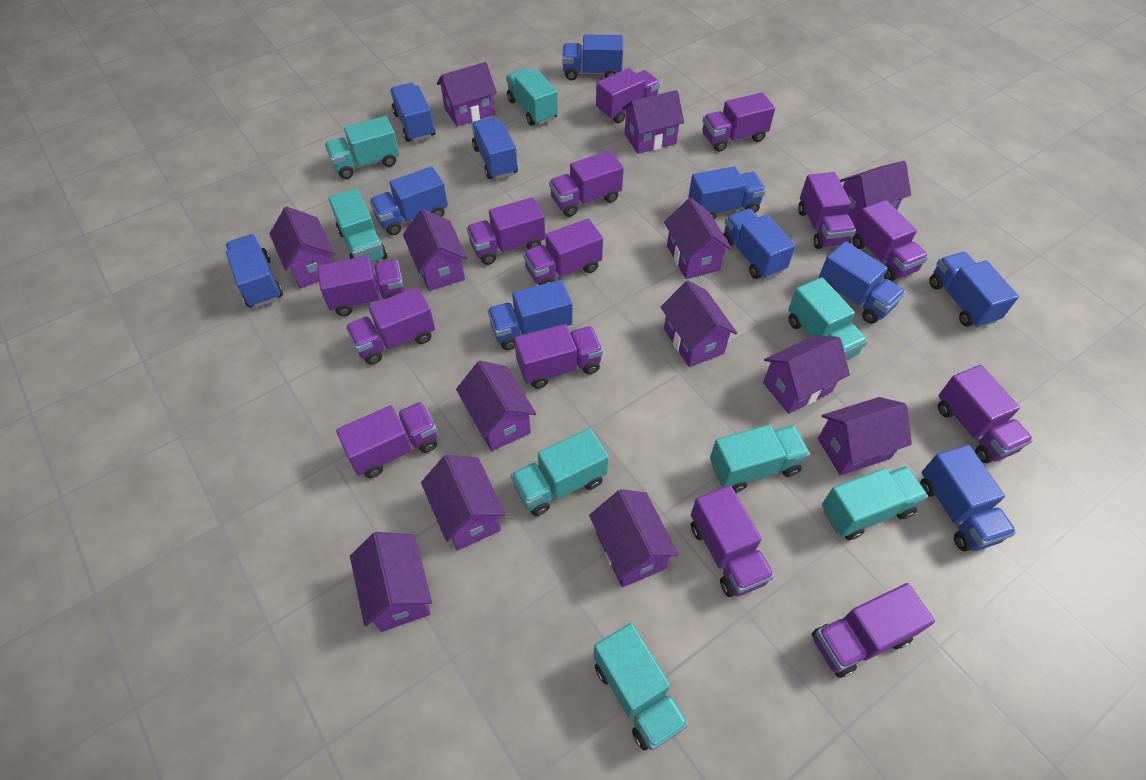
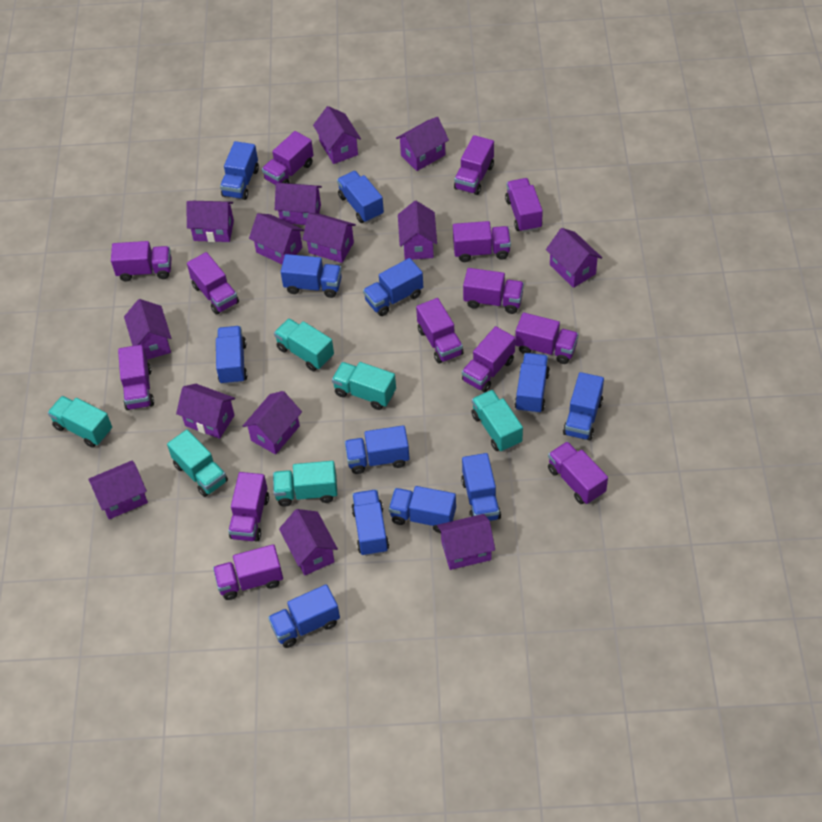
blue truck: [226,234,283,308] [369,166,448,235] [390,83,436,142] [471,117,518,179] [487,280,572,350] [562,34,623,81] [688,166,766,219] [723,208,796,279] [818,241,905,324] [920,445,1016,551] [929,252,1019,328] = 11 -> [216,326,247,385] [220,141,259,200] [268,584,340,648] [280,254,342,298] [337,171,384,223] [345,425,410,474] [351,489,389,556] [363,258,423,316] [389,486,456,533] [461,453,501,521] [515,353,550,414] [563,372,604,441] = 12
purple house: [270,207,334,288] [350,532,432,632] [403,209,467,291] [421,455,506,551] [437,62,497,127] [456,361,536,451] [589,489,679,587] [622,90,684,154] [661,281,737,367] [664,198,732,279] [763,335,850,414] [818,397,912,475] [840,161,911,226] = 13 -> [88,460,148,519] [124,299,171,360] [176,384,235,439] [186,201,234,242] [243,391,302,455] [249,213,304,264] [275,183,322,225] [279,509,338,575] [302,213,356,263] [313,106,361,164] [396,117,449,171] [398,201,437,260] [437,514,495,570] [546,228,602,288] = 14
turquoise truck: [325,116,399,179] [328,188,387,263] [506,68,558,126] [511,428,609,516] [593,623,689,750] [710,425,810,493] [788,277,868,360] [822,466,928,540] = 8 -> [48,396,112,448] [167,430,228,497] [273,461,337,507] [274,318,334,371] [332,362,396,410] [471,390,523,452] = 6

